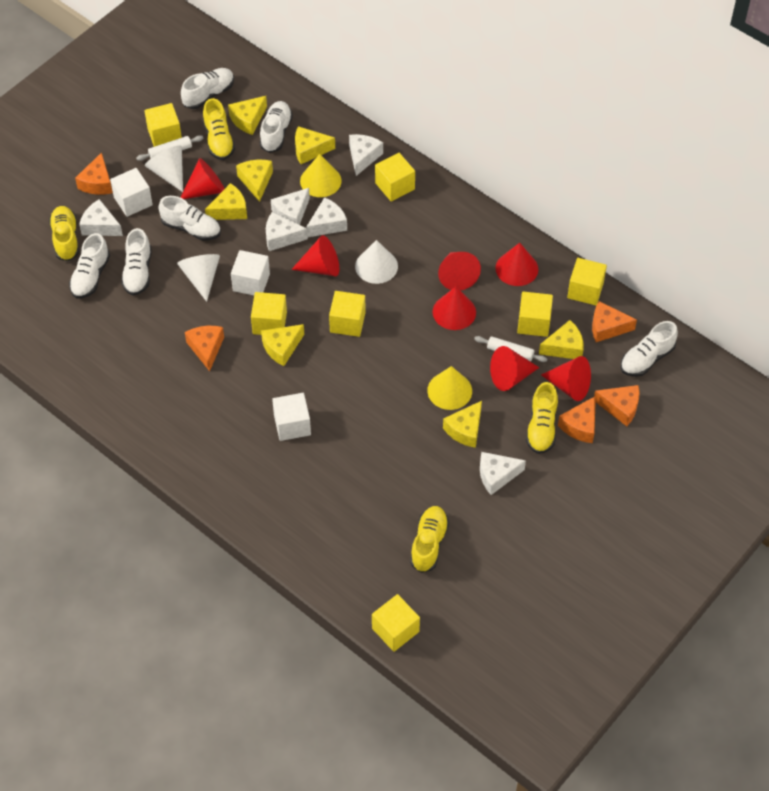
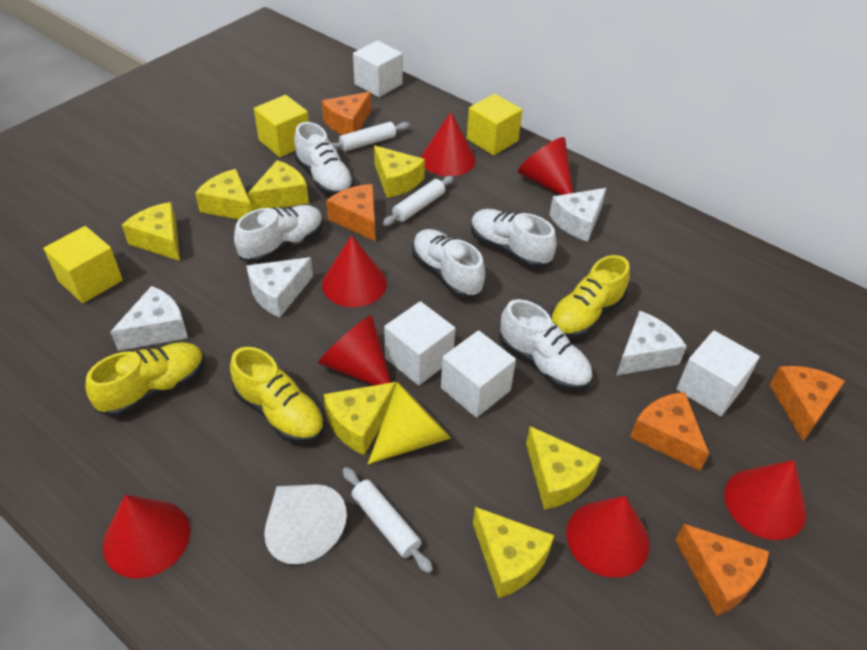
white cheese: [79,199,123,236] [266,212,308,251] [271,188,310,225] [306,197,347,237] [349,134,383,176] [480,452,526,495] = 6 -> [110,286,188,351] [246,257,313,318] [549,188,606,242] [616,311,687,376] = 4
white cone: [145,146,183,192] [177,254,220,302] [355,240,398,284] = 3 -> [264,484,347,564] = 1
white cube: [110,168,153,217] [231,250,270,295] [272,393,311,441] = 3 -> [353,40,403,97] [384,301,455,385] [441,330,516,418] [676,331,760,416] = 4
white rolling pin: [136,135,203,161] [474,336,547,362] = 2 -> [331,122,410,151] [343,467,433,573] [383,176,454,226] = 3
white shoe: [69,233,110,299] [121,228,152,296] [158,196,221,241] [181,68,234,109] [260,101,293,153] [621,321,678,377] = 6 -> [234,205,323,263] [294,122,354,195] [412,229,485,298] [471,209,557,268] [499,299,592,391] = 5
yellow cone: [300,154,342,197] [427,366,472,410] = 2 -> [368,382,451,464] = 1
yellow cube: [144,103,182,147] [251,292,287,335] [329,291,366,337] [372,594,420,652] [375,153,415,202] [517,292,553,337] [567,258,607,305] = 7 -> [44,226,123,303] [254,95,309,157] [467,94,522,155] = 3
yellow shoe: [49,206,79,261] [203,98,235,160] [410,506,449,573] [526,382,558,454] = 4 -> [86,342,205,417] [230,347,325,443] [550,255,630,339] = 3

